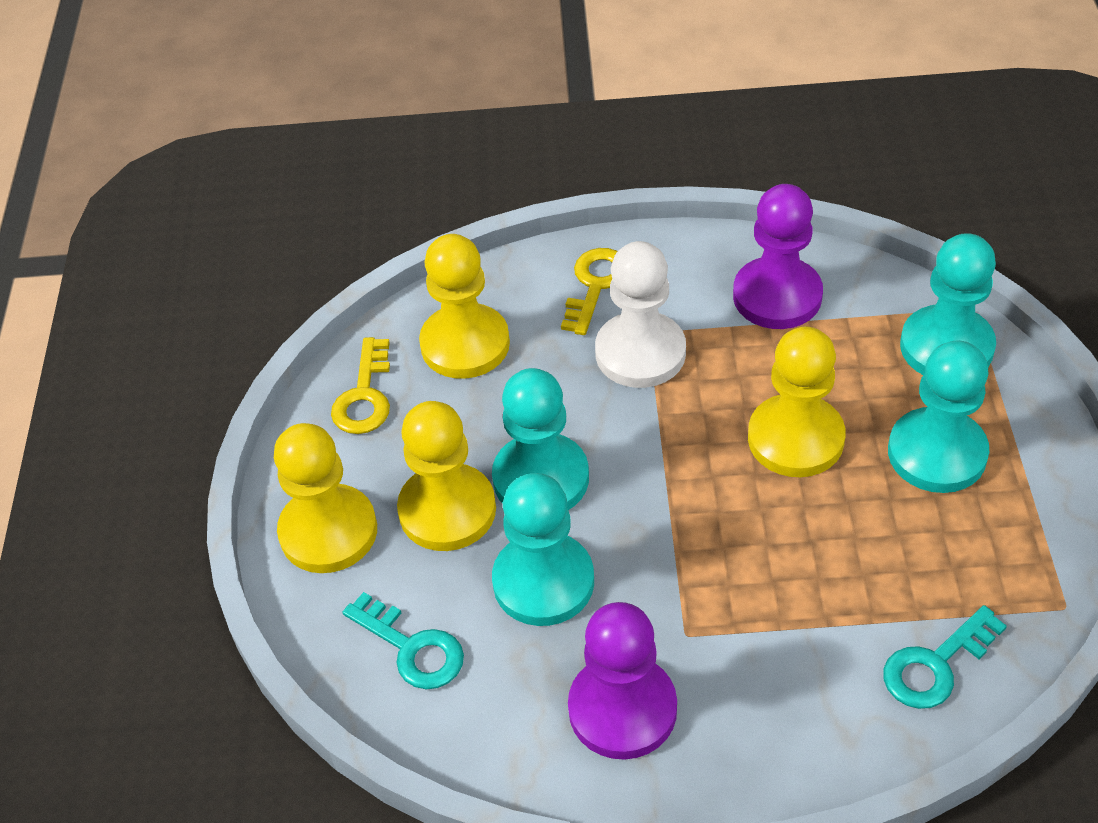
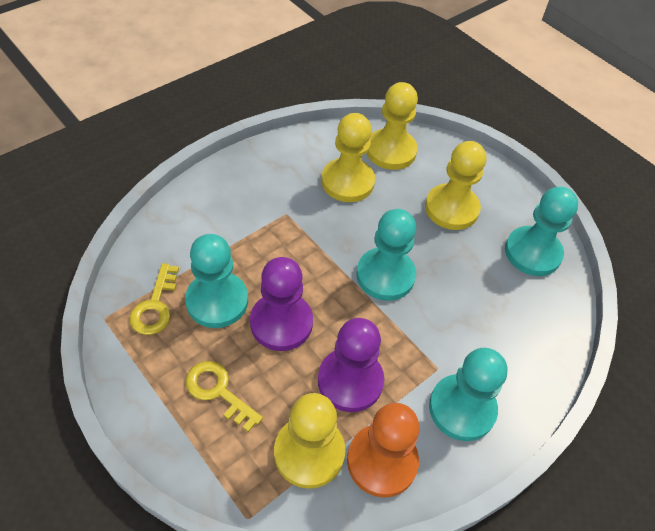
orange pawn: none = 0 -> [347,403,420,498] = 1
turquoise key: [343,592,464,689] [883,605,1007,709] = 2 -> none = 0
white pawn: [595,241,686,388] = 1 -> none = 0

